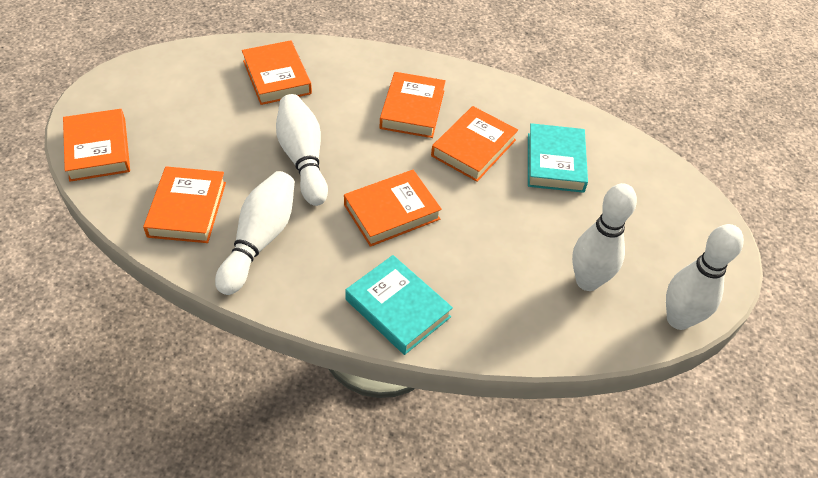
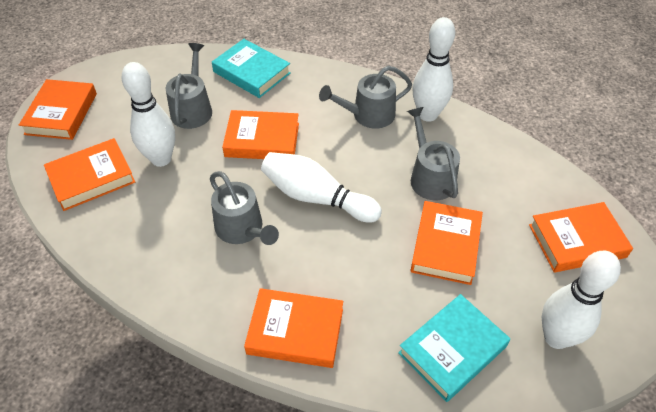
grey watering can: none = 0 -> [166,43,212,129] [210,171,279,245] [319,66,412,129] [407,107,460,200] = 4

